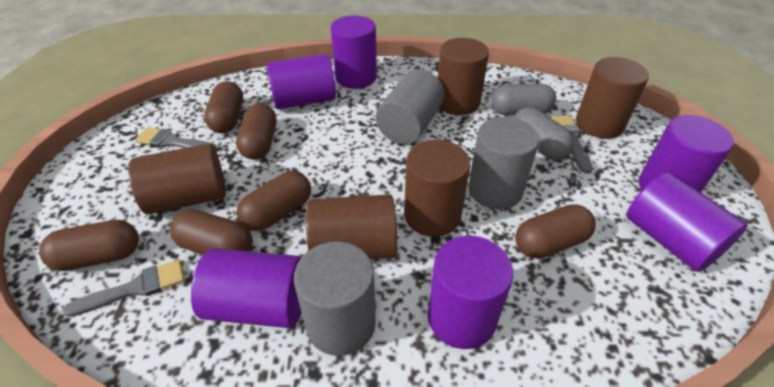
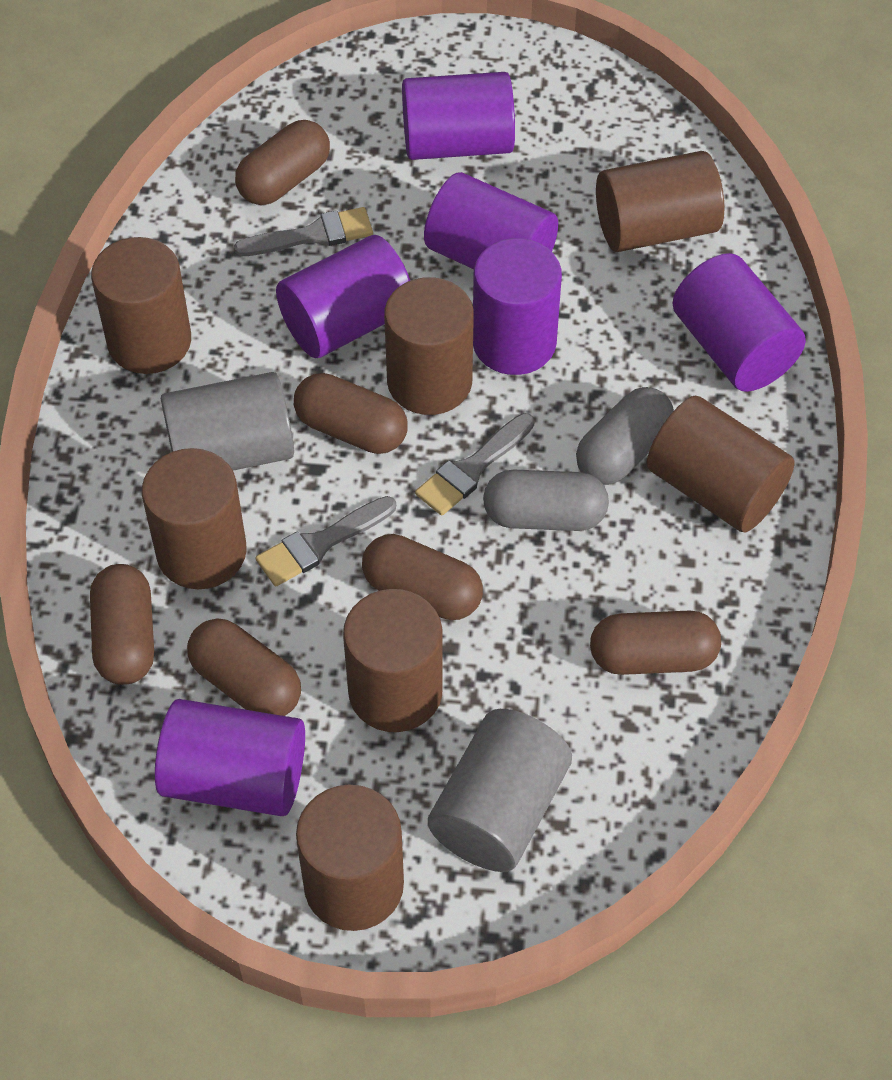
brown cylinder: [128,143,226,215] [306,194,397,259] [404,140,471,237] [438,38,489,115] [576,57,649,139] = 5 -> [91,237,191,374] [142,448,247,589] [296,784,404,931] [343,589,443,732] [384,277,474,415] [596,151,724,252] [647,396,795,532] = 7
grey cylinder: [294,241,376,356] [376,70,445,144] [468,117,539,210] = 3 -> [161,372,294,471] [428,709,572,872] = 2

